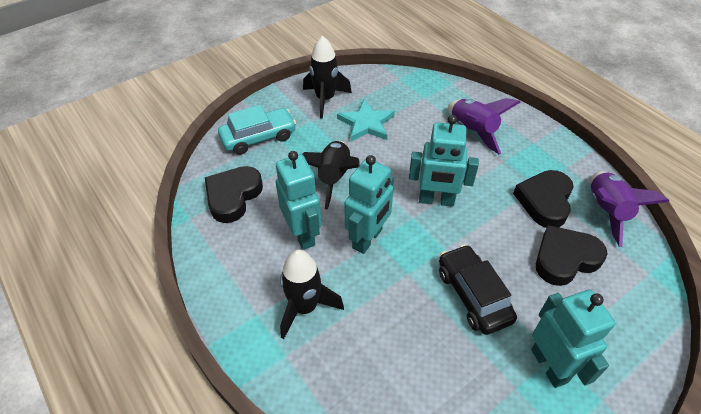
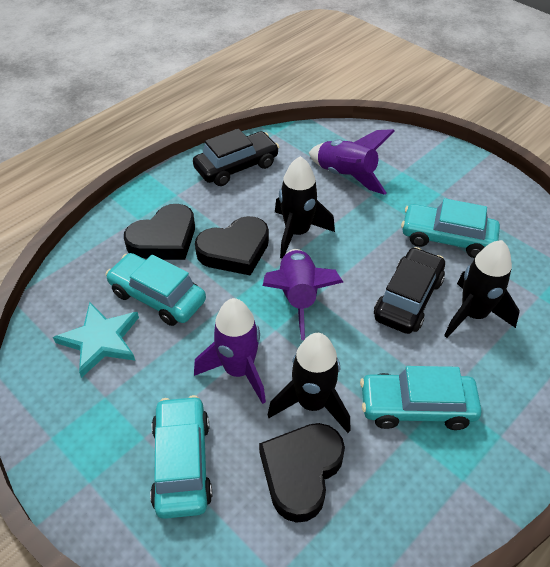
black car: [439,244,517,335] = 1 -> [193,129,279,186] [374,247,445,334] = 2
purple rocket: [448,98,521,155] [591,171,669,247] = 2 -> [194,298,266,404] [263,249,343,340] [309,129,395,195] = 3
turquoise car: [218,105,296,155] = 1 -> [106,253,206,326] [150,395,212,519] [360,366,481,430] [401,198,500,258] = 4
turquoise robot: [276,151,322,250] [344,155,394,254] [409,115,479,207] [531,290,615,388] = 4 -> none = 0

